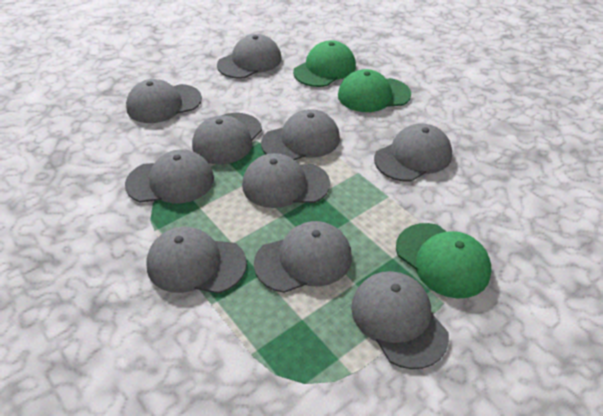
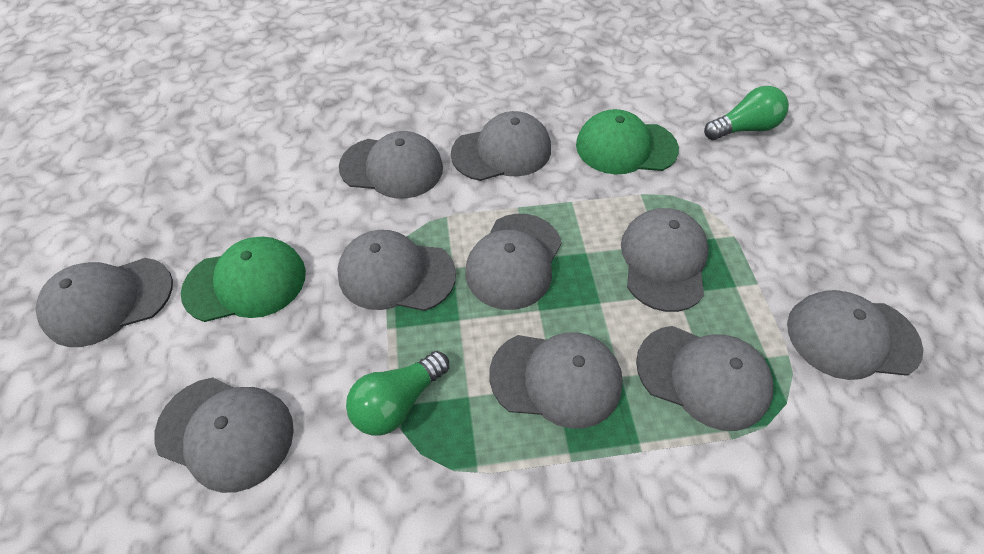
green cap: [293,40,356,87] [338,69,411,112] [396,223,491,299] = 3 -> [181,237,306,322] [576,109,679,174] = 2
green light bulb: none = 0 -> [346,351,449,435] [704,86,789,140] = 2

